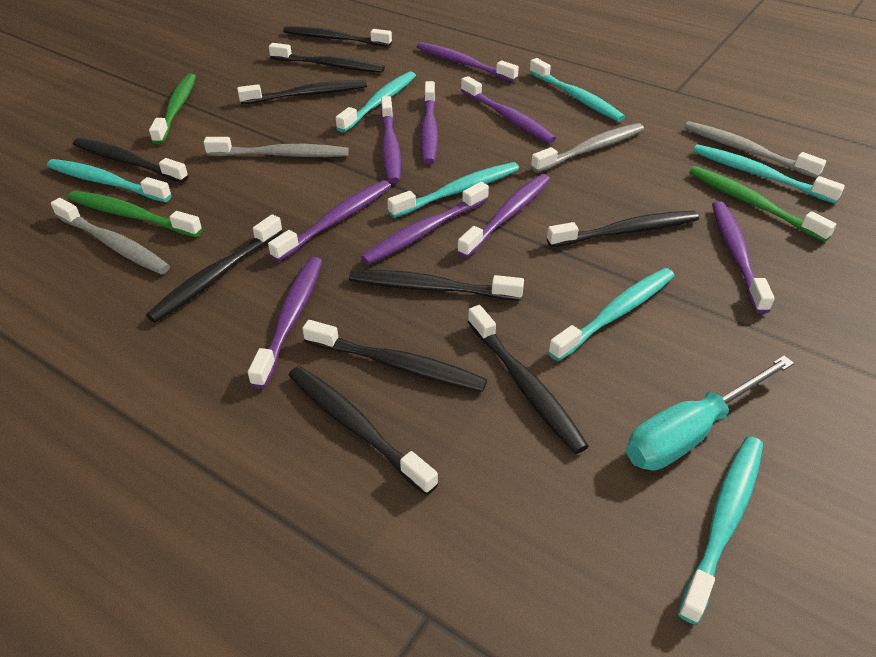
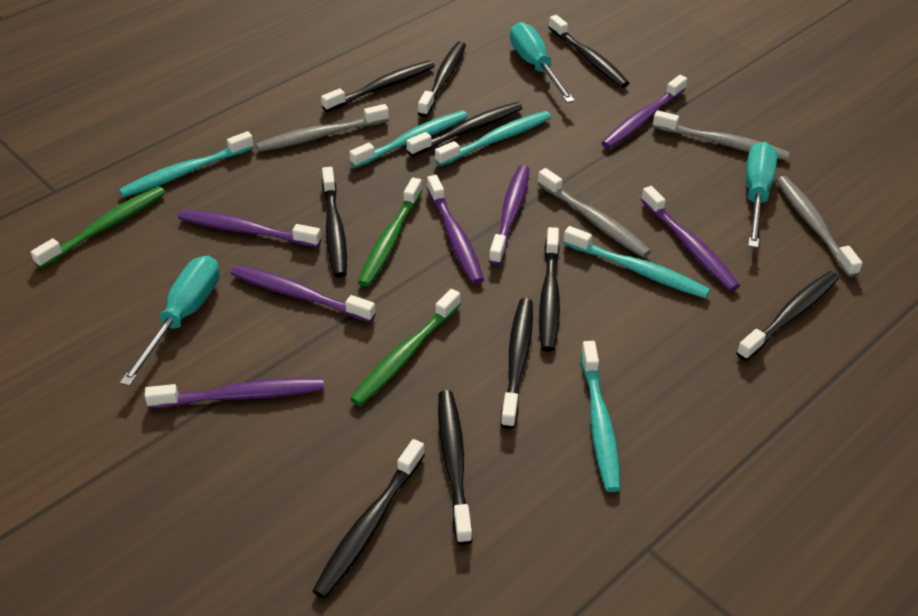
purple toothbrush: [248,257,322,389] [268,180,391,262] [361,182,489,265] [381,96,401,183] [417,42,519,82] [420,81,438,164] [457,174,550,258] [461,76,556,144] [712,201,775,314] = 9 -> [145,378,324,409] [178,210,321,247] [231,265,376,322] [427,175,484,284] [489,165,529,265] [602,75,687,148] [641,186,740,291] = 7
turquoise screwdriver: [626,356,794,471] = 1 -> [120,256,220,386] [510,22,575,103] [746,142,777,248] = 3
turquoise toothbrush: [47,159,172,202] [336,71,416,133] [387,162,519,218] [529,58,625,122] [548,268,674,361] [678,436,763,625] [693,144,845,204] = 7 -> [119,131,254,197] [349,110,468,168] [435,111,551,166] [563,226,710,298] [581,341,621,492] = 5

